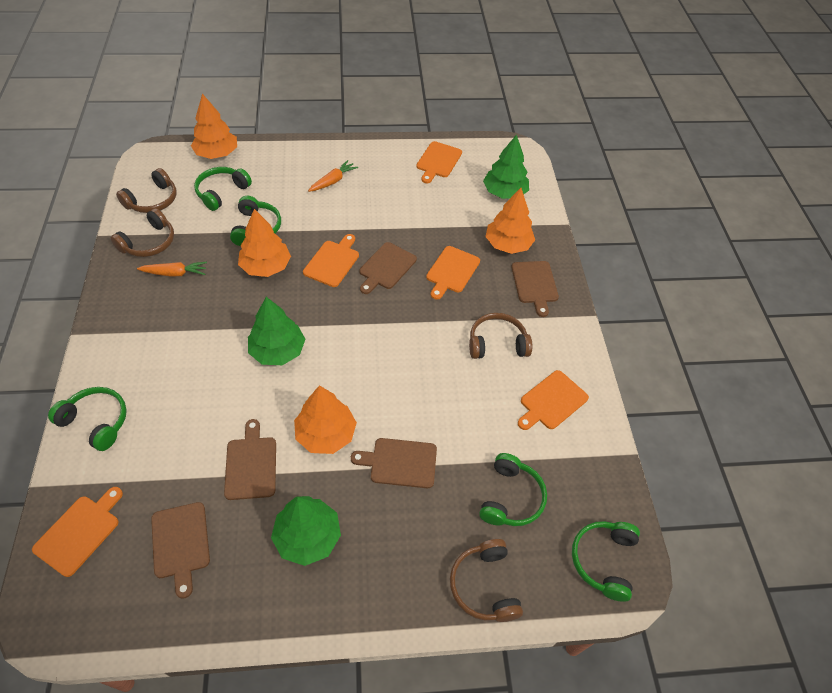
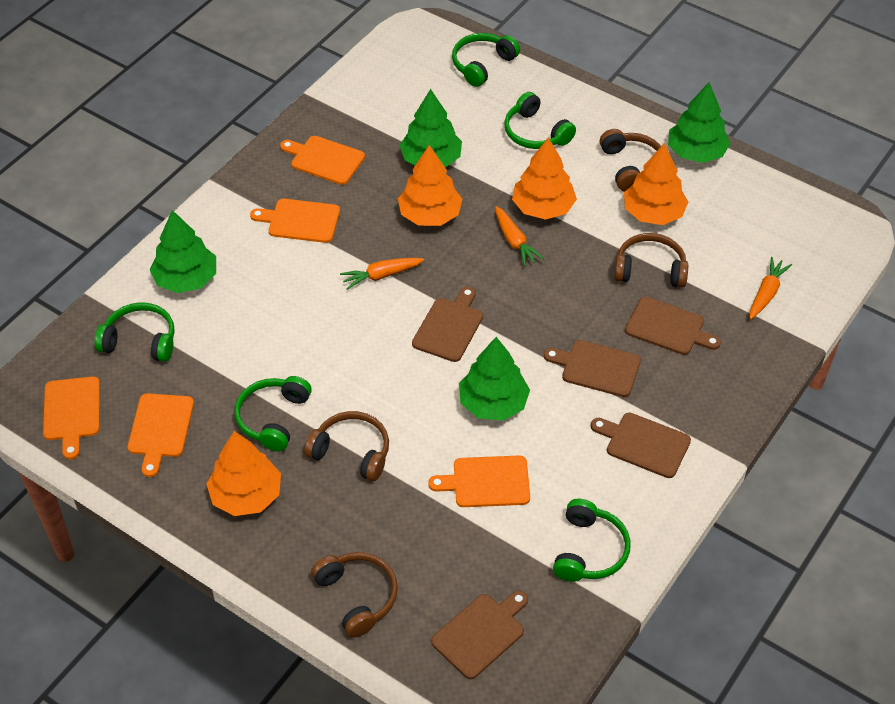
green tree: [248,297,306,365] [271,496,341,566] [483,134,529,199] = 3 -> [150,210,216,293] [399,89,462,167] [459,337,530,421] [668,82,731,163] = 4
orange carrot: [137,262,207,277] [308,160,358,192] = 2 -> [340,258,424,290] [495,206,544,266] [750,257,792,319] = 3

